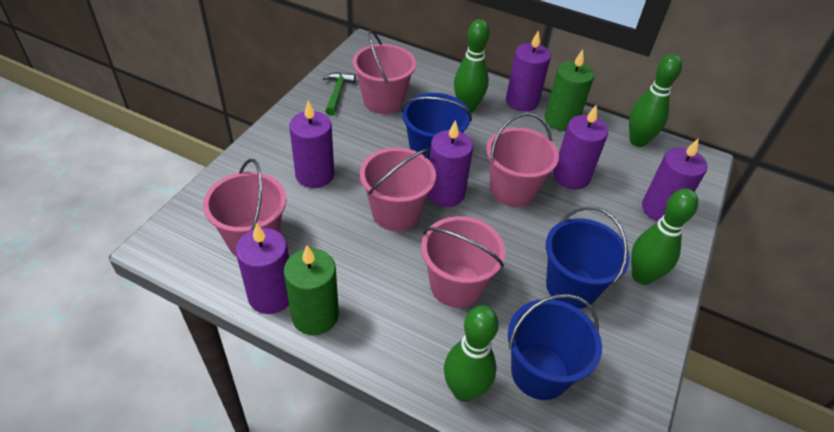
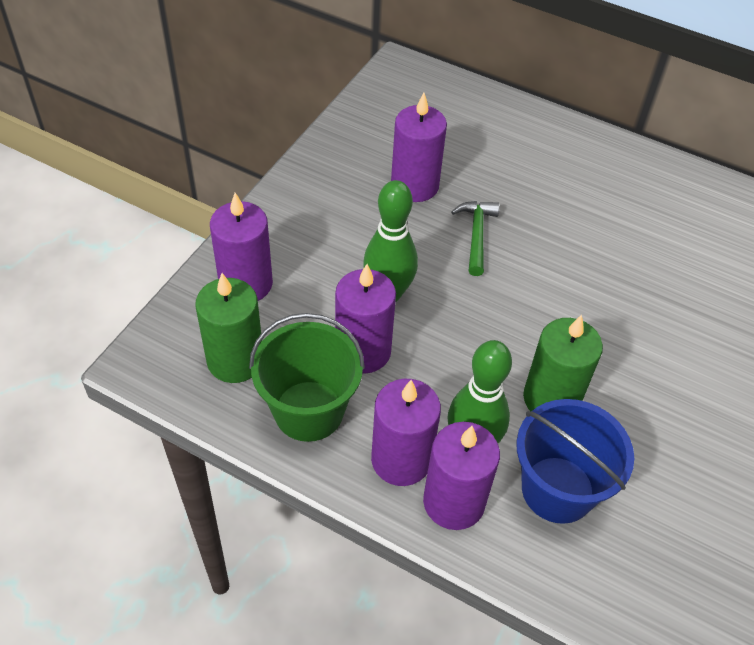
blue bucket: [401,93,472,159] [508,294,602,400] [546,207,630,309] = 3 -> [516,399,634,524] = 1
green bowling pin: [444,306,499,402] [454,19,490,113] [629,54,682,147] [631,188,698,285] = 4 -> [363,180,418,302] [448,340,512,443] = 2
green bucket: none = 0 -> [249,313,365,442] = 1
pink bucket: [203,159,287,256] [352,30,416,114] [360,148,436,231] [421,216,505,308] [486,113,559,207] = 5 -> none = 0
purple candle: [235,223,289,314] [289,100,334,188] [428,120,473,207] [506,30,551,112] [553,104,608,189] [642,138,707,221] = 6 -> [210,193,273,301] [335,264,396,374] [371,379,441,486] [391,93,447,202] [423,422,500,530] = 5

